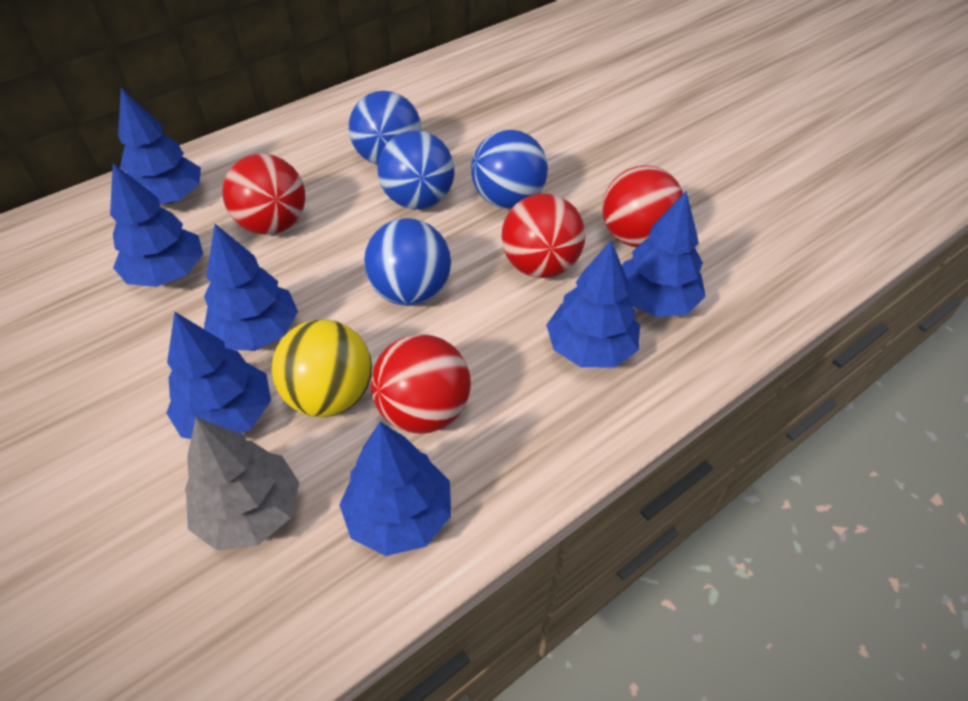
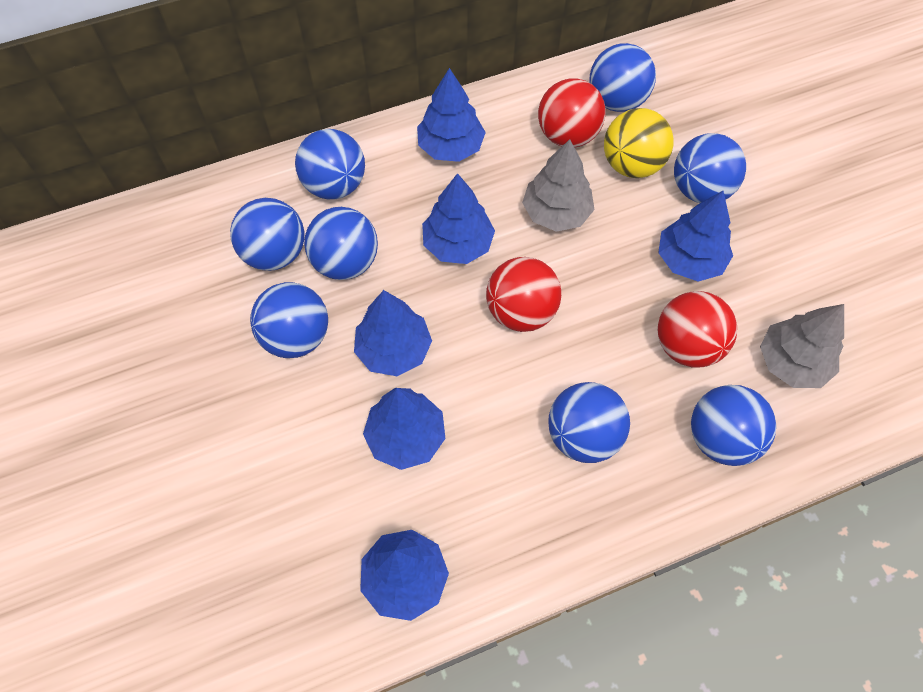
blue ball: [349,91,422,165] [364,218,451,306] [377,130,454,209] [471,130,548,209] = 4 -> [230,198,304,271] [250,282,328,358] [295,129,365,199] [304,207,378,280] [548,382,630,463] [589,43,656,112] [674,133,746,203] [691,385,776,466] = 8
blue tree: [110,163,203,287] [118,88,201,205] [167,312,271,439] [204,224,298,351] [339,422,451,556] [546,241,640,368] [622,191,706,317] = 7 -> [354,290,432,376] [360,530,449,621] [363,388,446,470] [417,68,486,162] [422,173,495,264] [658,191,733,282] = 6
grey tree: [185,417,299,550] = 1 -> [522,139,595,232] [760,304,844,388] = 2
red ball: [222,154,305,235] [371,334,471,434] [502,193,586,278] [602,165,683,247] = 4 -> [486,257,561,332] [538,78,606,148] [658,291,737,367] = 3

